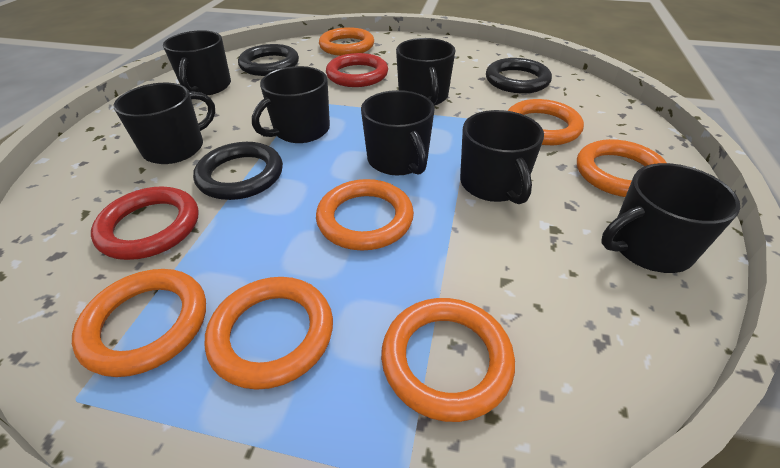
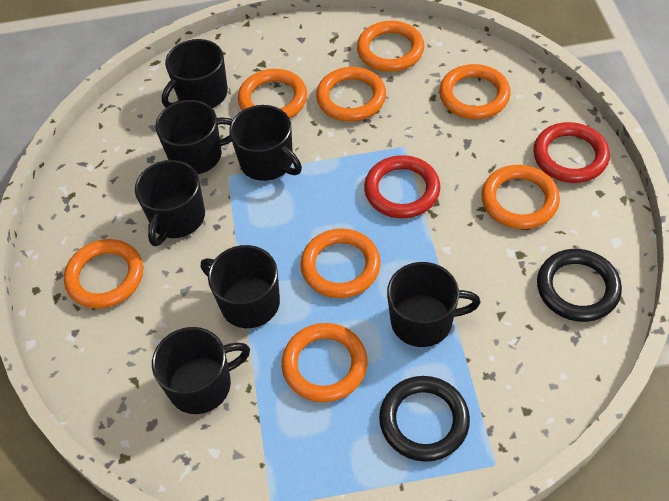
black ring: [193,142,283,200] [238,44,299,76] [486,58,552,93] = 3 -> [379,376,470,462] [537,249,622,322] = 2
orange ring: [72,269,206,377] [205,277,333,390] [316,179,414,250] [319,27,374,56] [381,298,515,422] [508,99,584,145] [577,139,667,197] = 7 -> [64,239,143,309] [238,69,307,118] [282,323,367,402] [300,228,381,298] [316,67,386,122] [357,21,424,72] [439,64,511,119] [481,165,560,229] = 8

